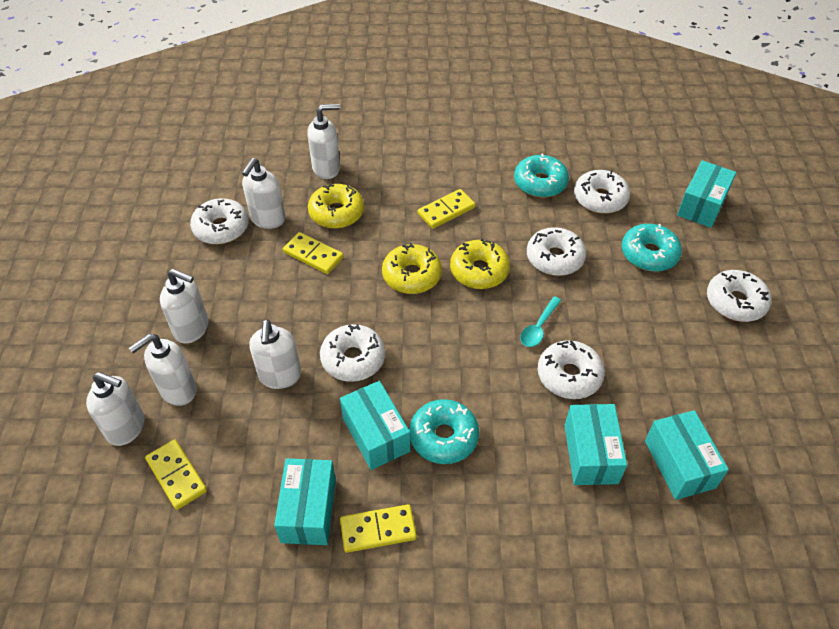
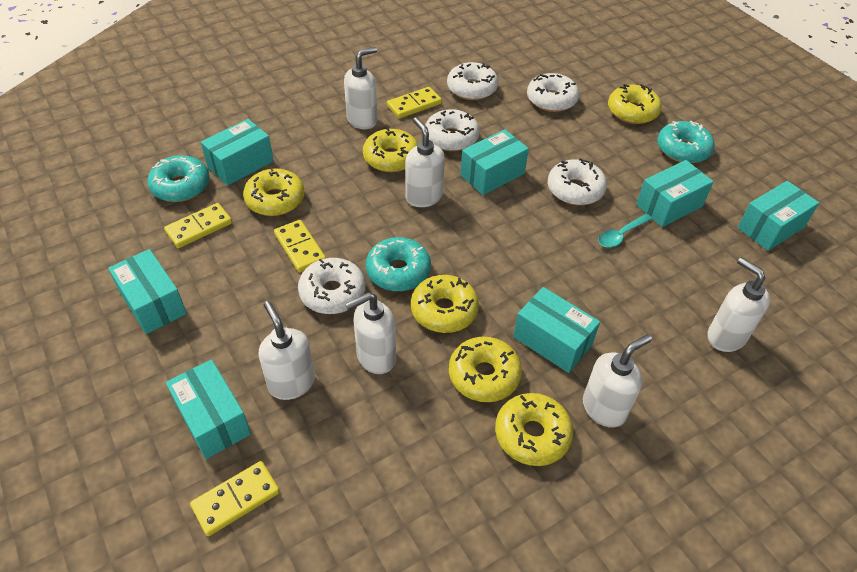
turquoise box: [274,458,336,545] [340,381,410,470] [564,404,627,485] [645,410,729,500] [677,160,736,228] = 5 -> [108,249,187,334] [166,359,251,459] [201,119,274,186] [460,129,529,195] [513,287,600,373] [636,160,714,227] [737,181,819,251] = 7
white donut: [190,198,249,244] [320,324,385,382] [527,227,586,276] [538,340,605,399] [574,170,630,214] [707,270,771,322] = 6 -> [298,258,366,314] [425,109,480,151] [447,62,498,100] [527,73,579,112] [548,158,607,205] = 5
yellow donut: [308,183,364,229] [382,243,442,294] [450,239,510,289] = 3 -> [243,167,305,216] [363,127,417,172] [411,275,479,333] [449,337,522,402] [495,393,573,466] [608,84,662,124] = 6

